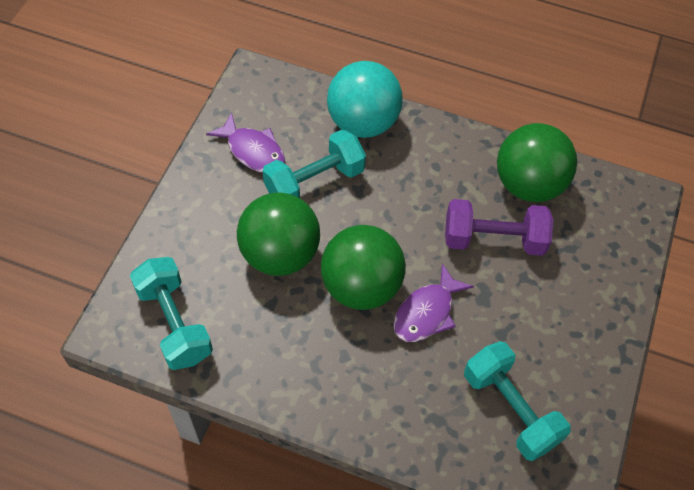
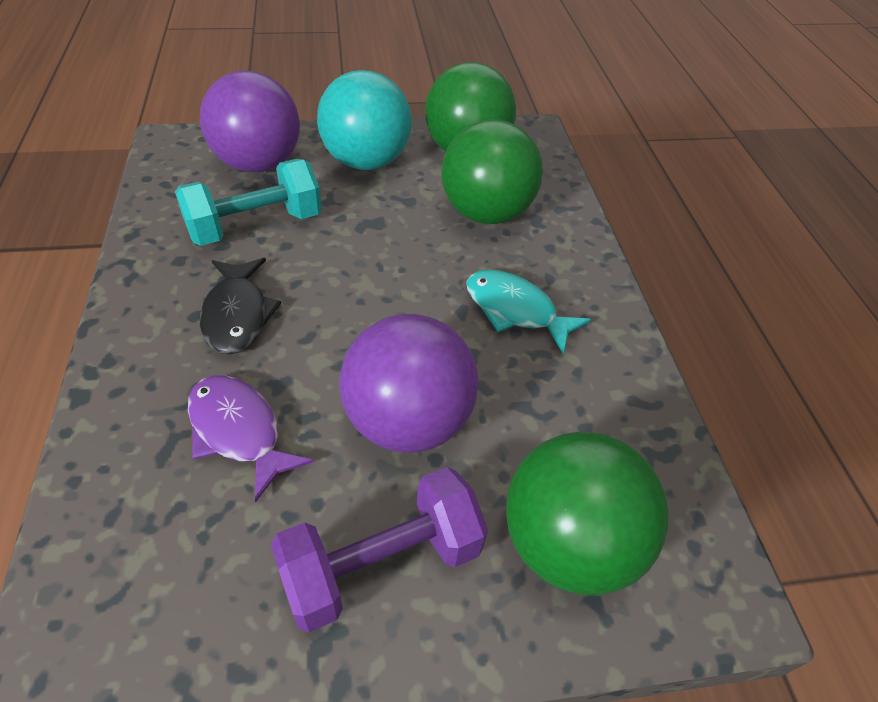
black fish: none = 0 -> [200,258,281,354] = 1
purple ball: none = 0 -> [200,71,300,172] [339,314,479,453] = 2
purple fish: [206,112,285,173] [393,263,474,342] = 2 -> [188,375,314,503] = 1
turquoise dumbbell: [130,257,213,370] [263,129,366,198] [464,341,571,461] = 3 -> [175,159,322,246] = 1
turquoise fish: none = 0 -> [466,269,591,355] = 1

